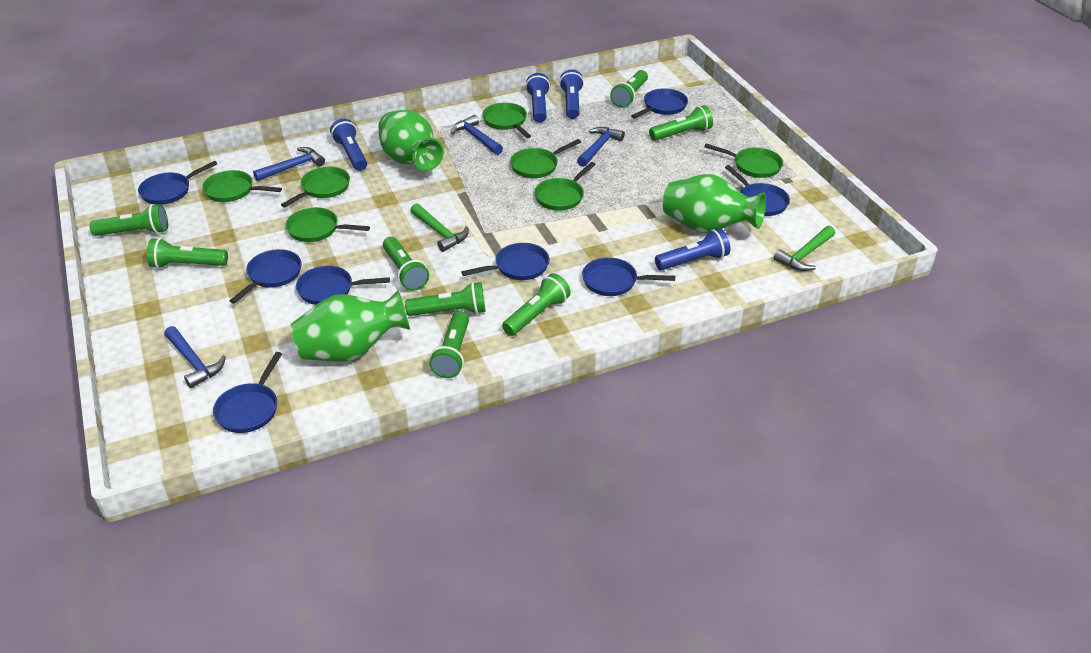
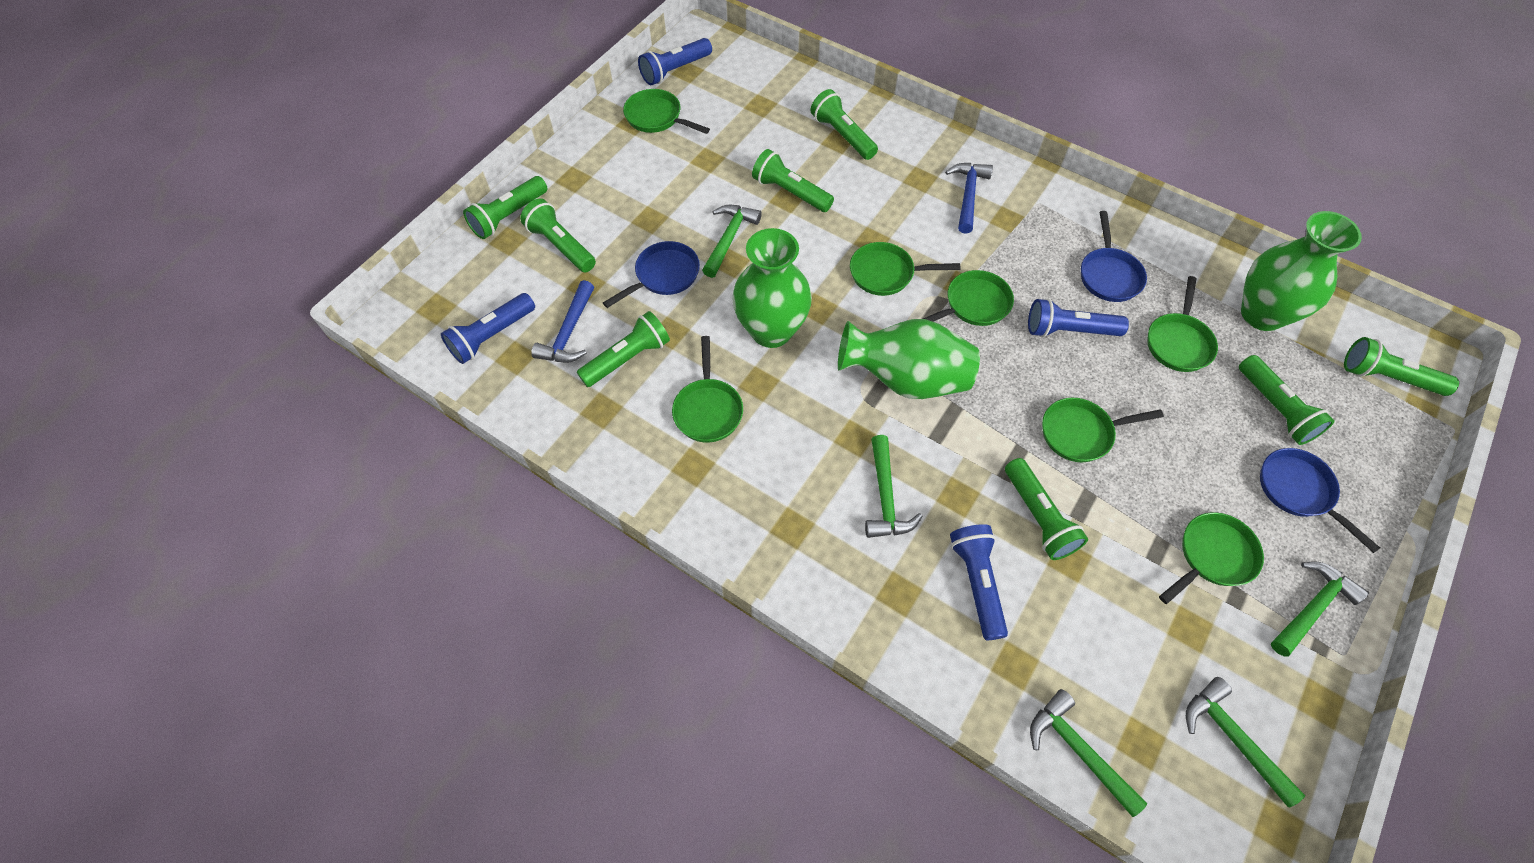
blue hammer: [164,326,226,388] [253,147,325,181] [451,115,503,155] [577,127,625,167] = 4 -> [531,280,594,363] [945,163,993,234] = 2
blue pan: [138,161,218,205] [213,352,282,433] [230,249,301,304] [296,266,390,305] [461,243,549,280] [582,257,675,296] [631,88,688,119] [725,165,790,216] = 8 -> [603,241,700,308] [1081,211,1147,302] [1260,448,1380,553] = 3
green hammer: [410,203,469,252] [774,226,835,271] = 2 -> [702,205,762,278] [865,435,923,538] [1030,689,1147,817] [1186,677,1305,808] [1271,561,1369,656] = 5

